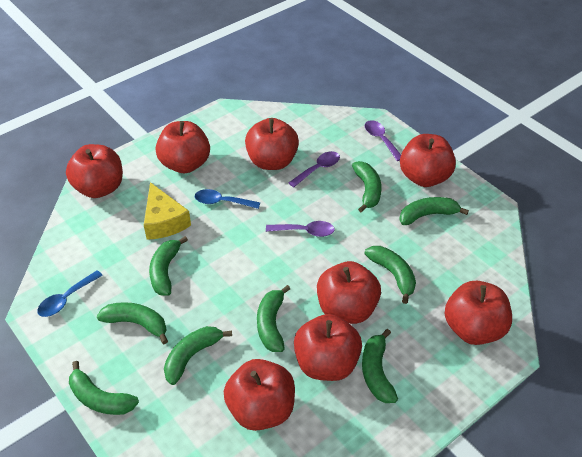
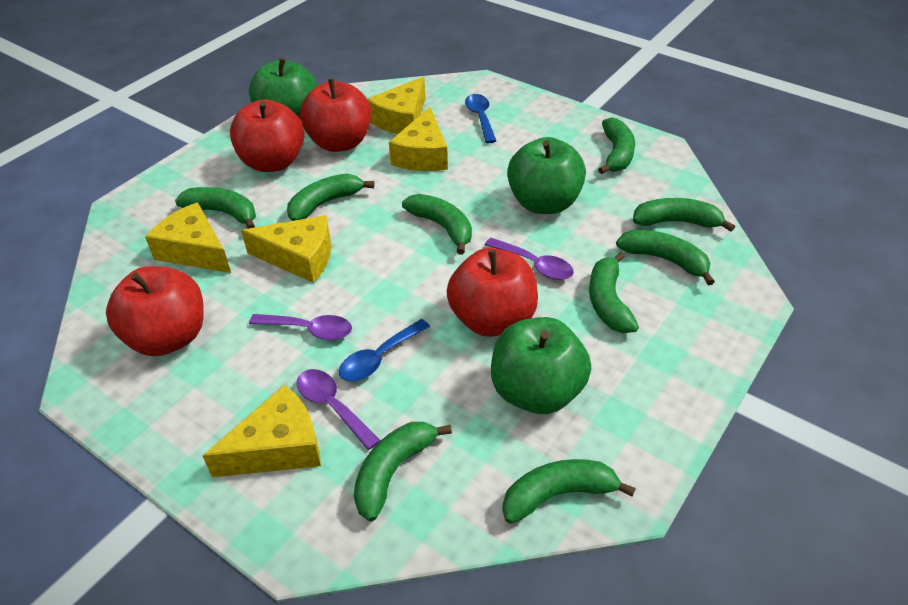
green apple: none = 0 -> [249,58,317,120] [491,317,591,414] [507,137,586,214] = 3
red apple: [66,144,123,198] [156,121,210,173] [224,359,295,431] [245,118,299,170] [294,314,362,381] [317,261,381,324] [400,134,456,187] [445,281,512,345] = 8 -> [106,266,204,356] [230,99,305,172] [300,79,371,152] [446,248,538,337] = 4
yellow cheese: [144,182,191,240] = 1 -> [145,202,231,273] [203,385,321,477] [241,215,331,283] [367,76,426,134] [389,107,448,171] = 5

